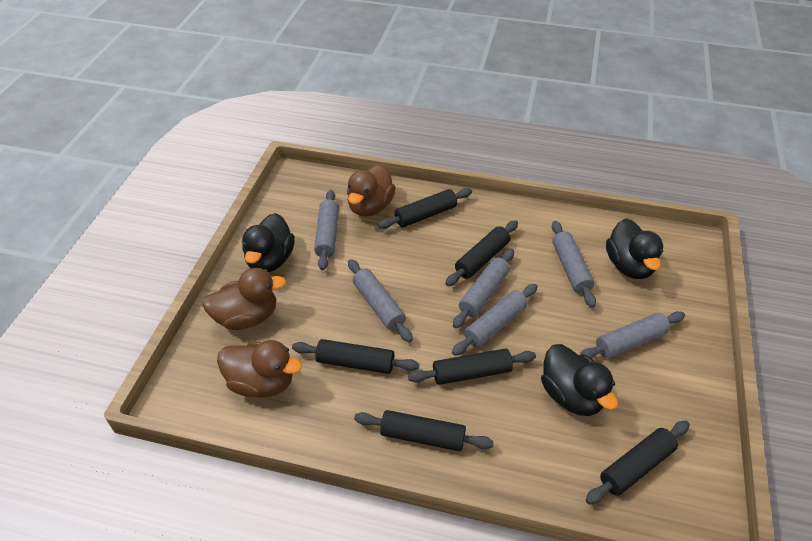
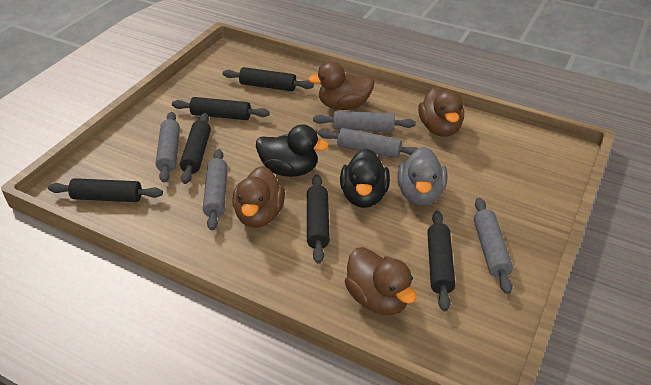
black duck: [242,213,295,273] [541,344,618,416] [606,218,663,279] = 3 -> [256,124,329,177] [340,149,390,208] = 2
brown duck: [202,268,286,330] [217,340,302,398] [347,164,396,217] = 3 -> [232,166,285,228] [308,62,374,110] [345,247,416,315] [418,86,464,137] = 4
grey duck: none = 0 -> [397,147,447,205] = 1
grey rolling pin: [314,190,339,270] [348,259,413,343] [452,284,538,356] [453,249,514,328] [552,221,596,308] [579,311,685,359] = 6 -> [155,112,180,182] [203,149,228,230] [313,111,416,132] [318,128,418,158] [474,198,513,294] = 5

